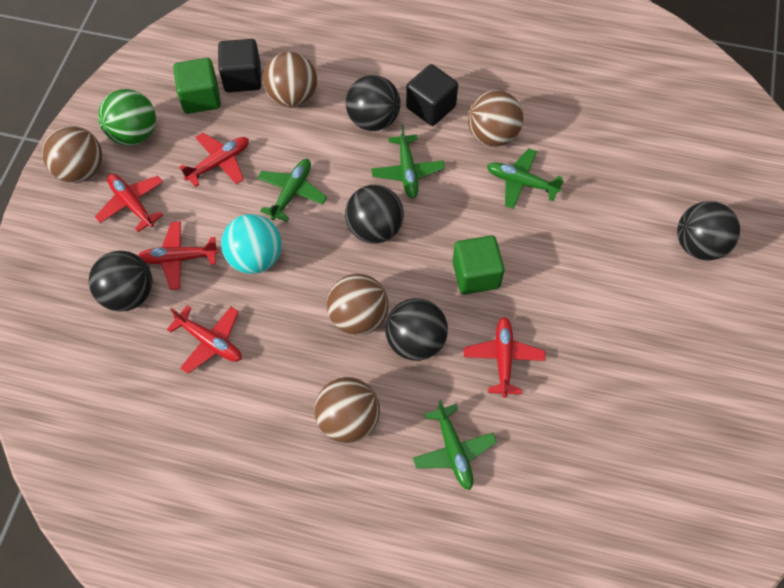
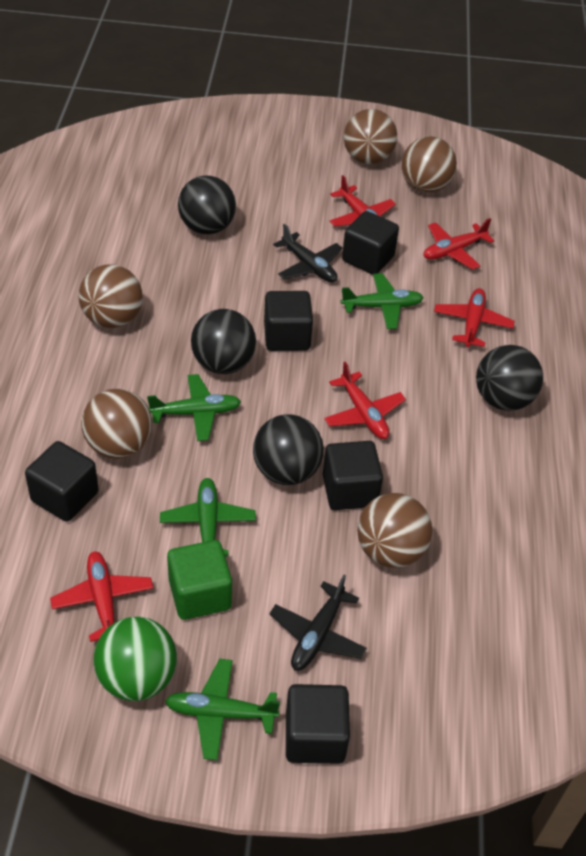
black ball: [89,251,153,312] [345,185,404,243] [346,75,401,131] [385,298,448,361] [677,201,740,260] = 5 -> [178,175,236,235] [191,309,256,374] [253,414,324,485] [476,345,543,411] = 4
black cube: [218,39,261,92] [406,64,458,126] = 2 -> [25,441,99,522] [264,291,313,351] [286,684,350,764] [323,441,383,510] [342,211,399,275] = 5
black plane: none = 0 -> [270,575,367,671] [273,223,343,282] = 2
green cube: [173,58,221,114] [452,235,505,295] = 2 -> [167,540,232,620] = 1
turquoise ball: [221,214,282,274] = 1 -> none = 0

